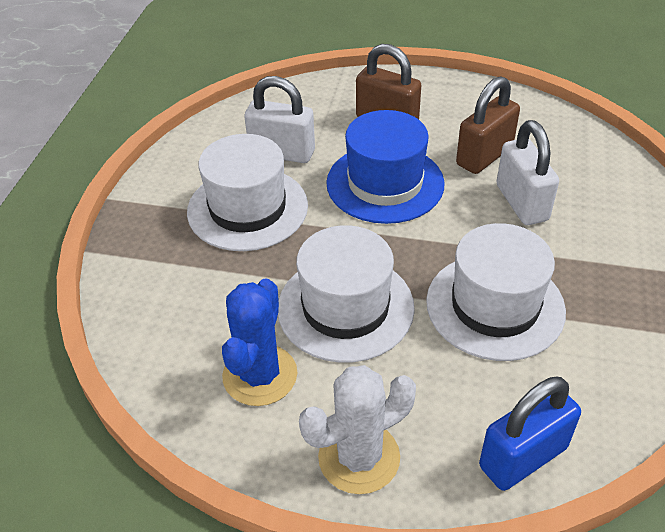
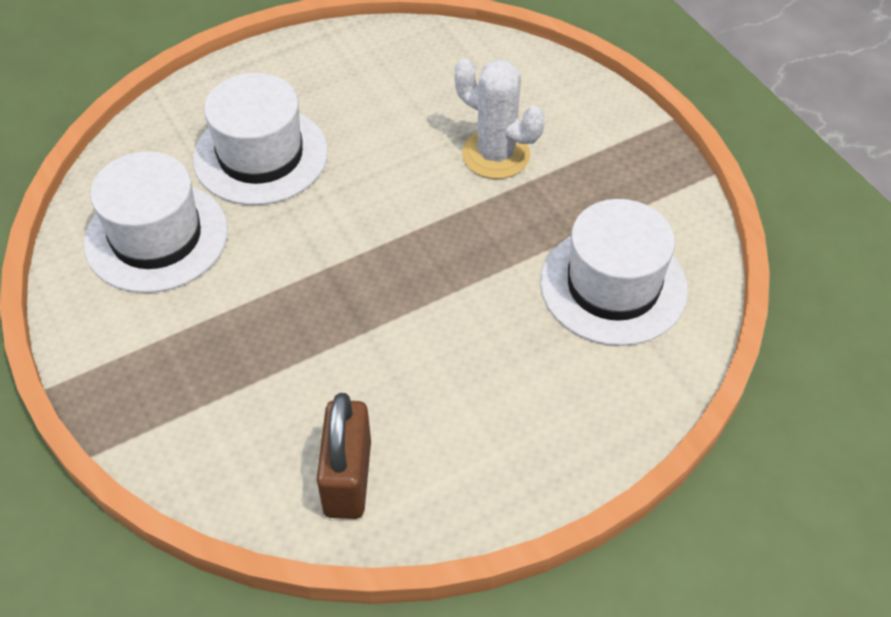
blue cactus: [222,278,297,406] = 1 -> none = 0
blue hat: [326,110,445,224] = 1 -> none = 0
blue padlock: [479,377,581,491] = 1 -> none = 0
brown padlock: [356,44,421,119] [456,76,520,174] = 2 -> [317,393,371,519] = 1
white padlock: [244,76,315,163] [496,120,559,225] = 2 -> none = 0

